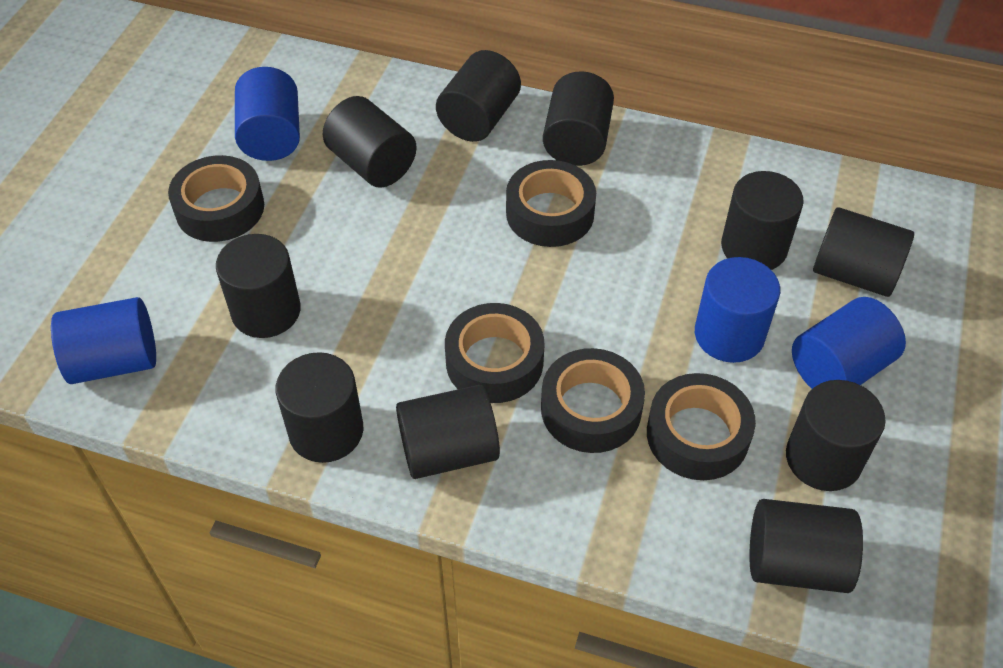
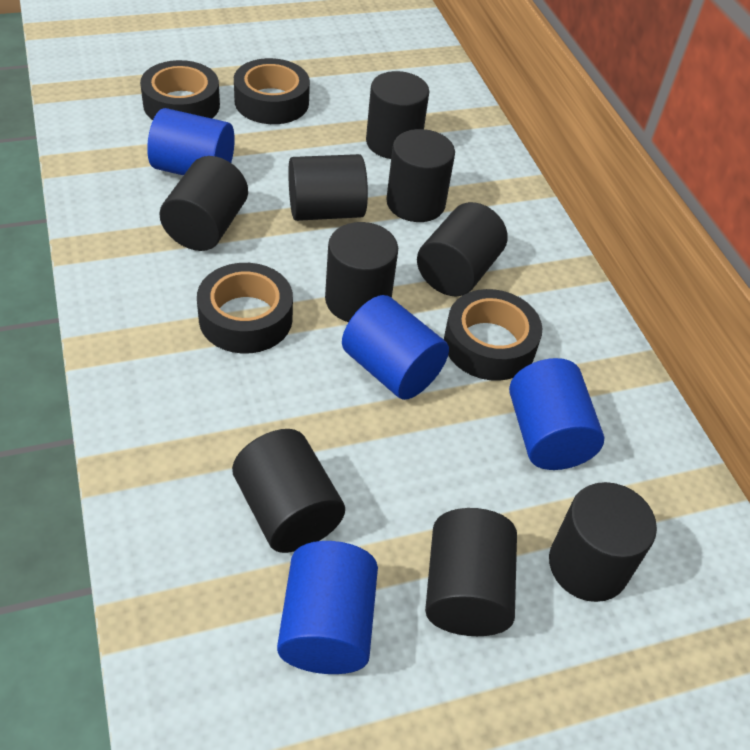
black cylinder: [216,234,301,338] [275,352,363,463] [323,96,417,188] [396,385,500,479] [436,50,521,142] [543,71,614,166] [721,171,804,270] [749,499,863,593] [786,380,886,491] [813,207,914,297] = 10 -> [159,156,248,251] [232,429,345,553] [288,154,368,221] [325,222,398,322] [366,71,430,159] [386,129,455,222] [417,202,508,296] [425,508,517,636] [549,482,657,602] = 9
black tape: [168,155,264,242] [445,303,544,403] [506,160,596,247] [541,348,645,453] [647,373,756,480] = 5 -> [140,60,220,120] [197,263,293,354] [234,58,310,124] [444,289,542,381] = 4

